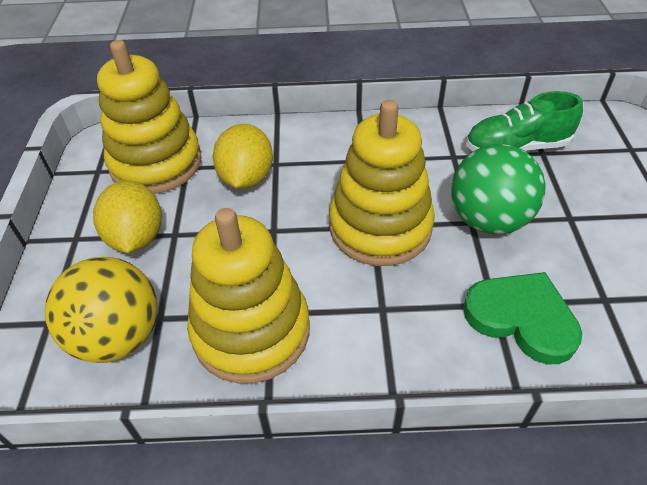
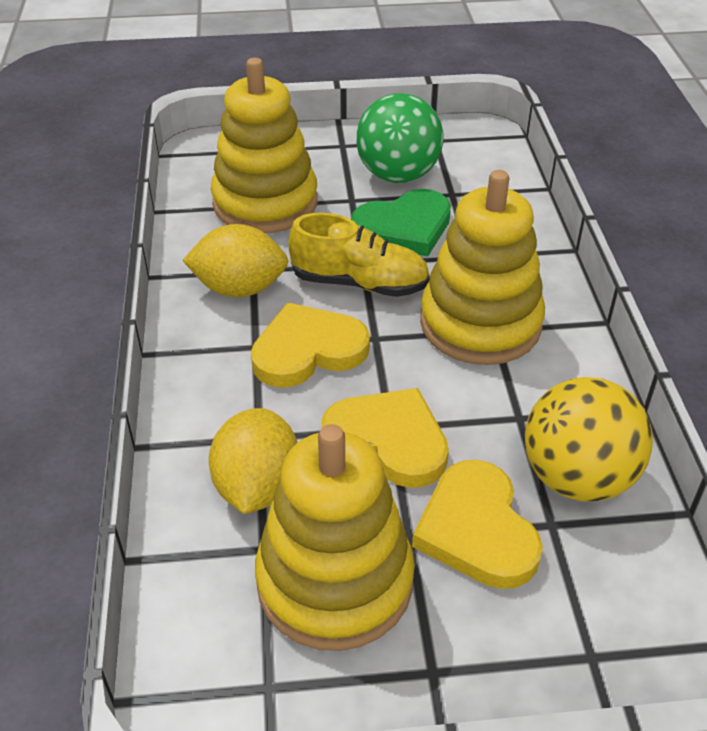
green shoe: [466,91,583,151] = 1 -> none = 0
yellow heart: none = 0 -> [251,303,370,388] [321,388,449,488] [412,460,543,589] = 3
yellow shoe: none = 0 -> [289,213,430,297] = 1

